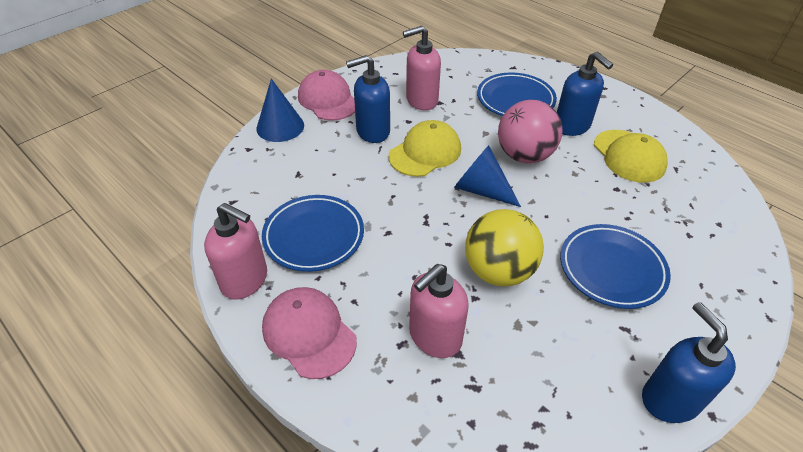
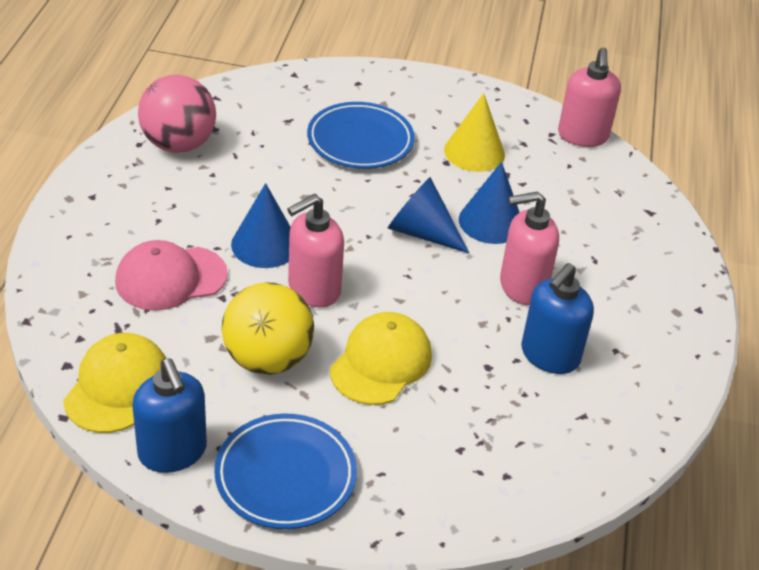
blue cone: [256,79,304,142] [454,145,521,207] = 2 -> [231,183,291,268] [387,177,469,253] [459,162,520,244] = 3
blue plate: [262,195,364,272] [477,72,557,116] [560,224,671,309] = 3 -> [214,414,357,529] [307,102,415,169] = 2
blue soap dispenser: [346,55,390,143] [557,51,613,136] [642,302,736,423] = 3 -> [132,358,207,473] [521,263,594,374] = 2
pink cap: [262,287,357,379] [298,70,355,121] = 2 -> [115,240,228,311] = 1
yellow cone: none = 0 -> [444,93,505,172] = 1

